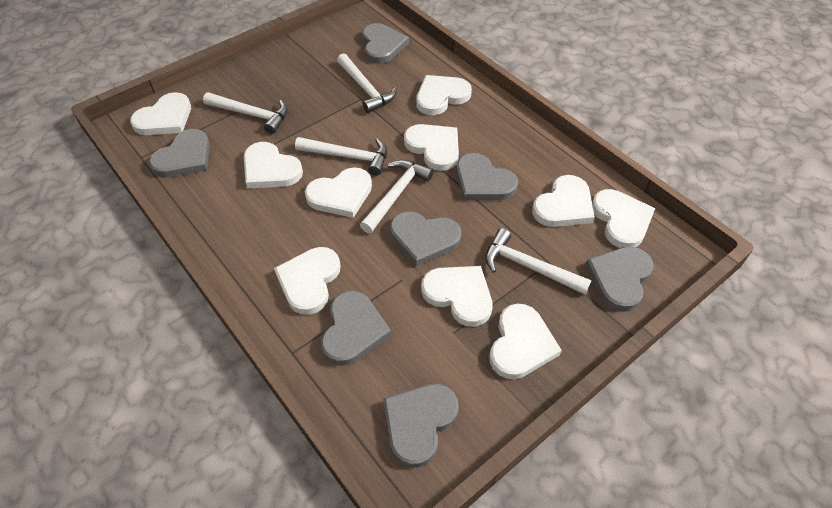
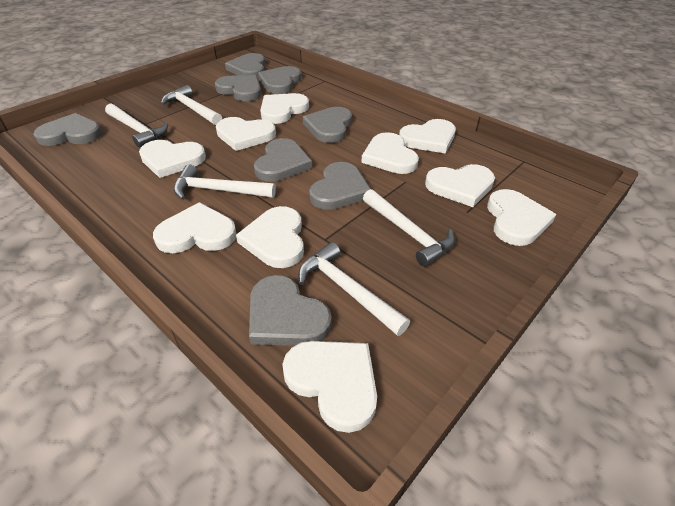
grey heart: [149,129,210,178] [321,291,391,366] [362,23,409,64] [383,384,459,468] [390,211,461,266] [456,153,518,200] [585,247,653,312] = 7 -> [34,113,102,146] [215,75,261,101] [225,53,265,77] [249,275,332,346] [254,138,312,182] [258,66,301,94] [303,107,352,143] [309,162,371,210] = 8

